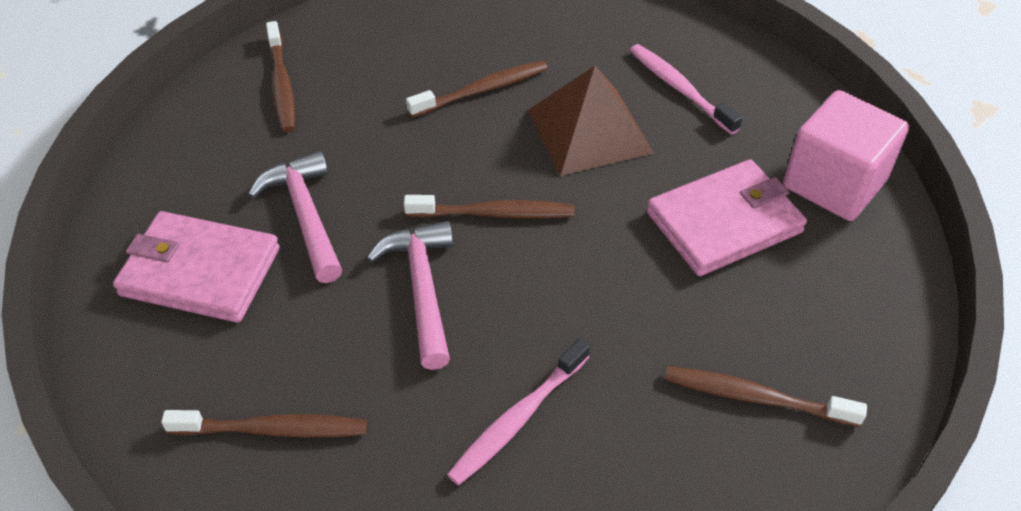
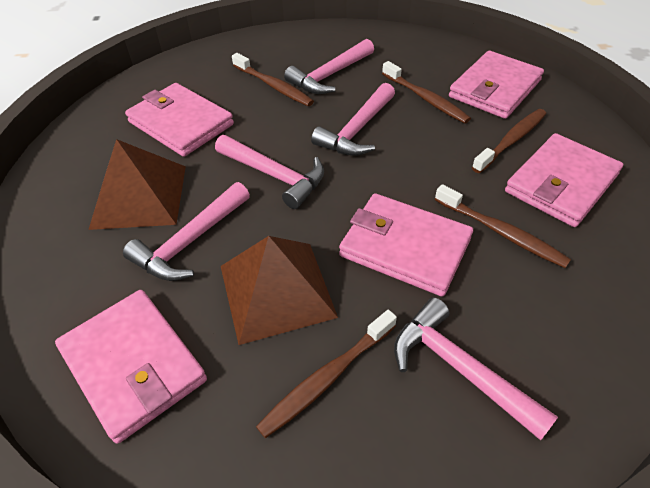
brown pyramid: [528,66,654,176] = 1 -> [88,139,186,230] [221,236,338,345] = 2
pink cube: [783,90,909,221] = 1 -> none = 0
pink hammer: [248,151,342,283] [367,221,453,370] = 2 -> [123,182,250,281] [215,135,324,209] [284,39,374,94] [311,83,395,156] [394,297,558,440] = 5
pink toothbrush: [447,339,590,485] [630,44,742,135] = 2 -> none = 0
pink wallet: [113,211,280,323] [647,159,807,276] = 2 -> [55,290,207,444] [125,83,234,157] [339,193,473,297] [449,51,544,119] [505,133,623,227] = 5

